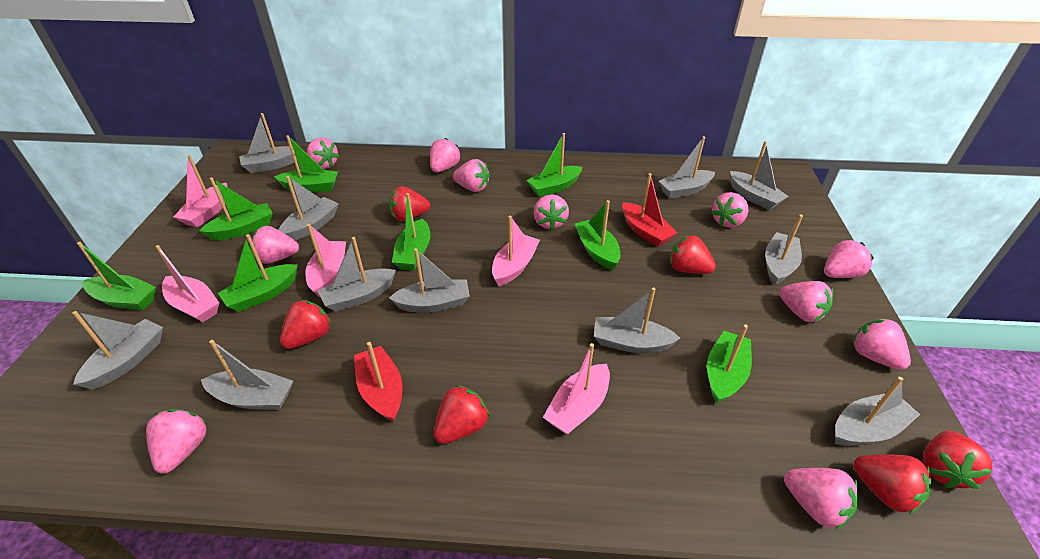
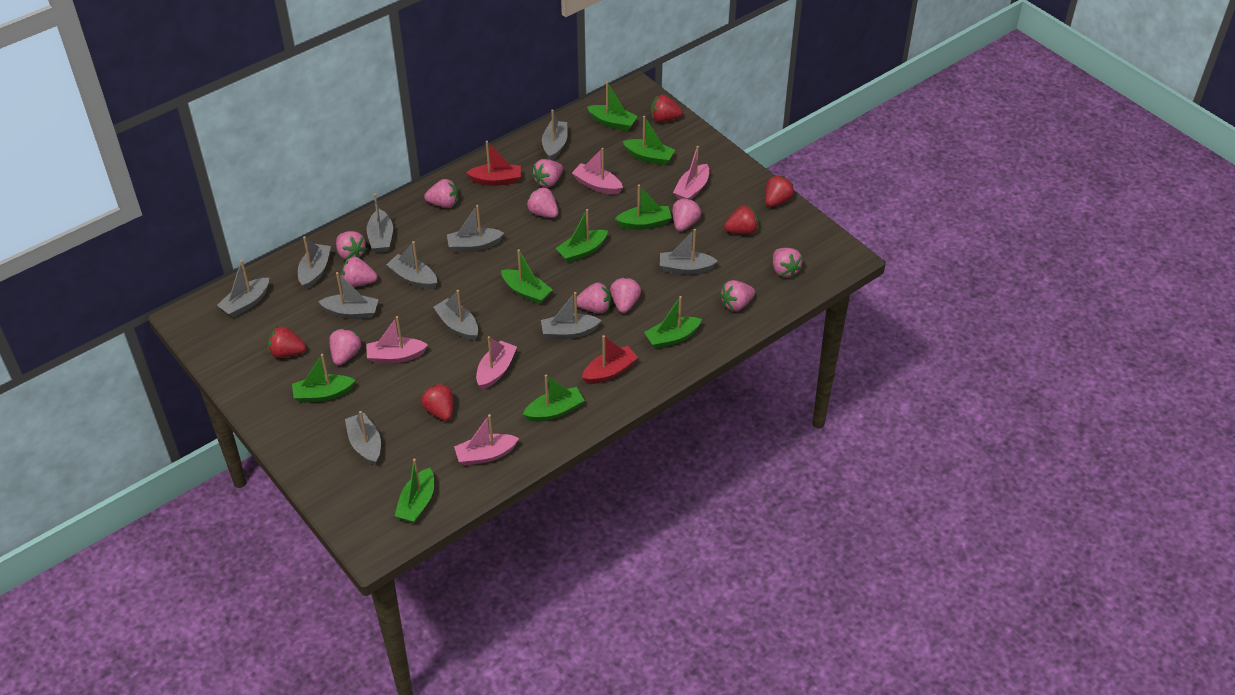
green boat: [77,242,156,311] [199,178,273,240] [218,234,298,312] [274,135,338,193] [392,193,431,271] [527,133,582,197] [575,200,621,270] [707,325,752,404] = 8 -> [292,354,356,403] [395,459,434,523] [501,249,553,304] [523,375,585,422] [556,209,608,263] [587,82,638,131] [615,184,672,230] [622,116,675,165] [644,296,702,349] = 9
red strawberry: [280,300,332,349] [389,186,430,221] [434,385,490,444] [670,235,716,274] [853,454,931,515] [923,430,993,489] = 6 -> [268,326,306,358] [421,383,453,421] [651,95,683,122] [724,206,758,234] [765,175,794,207] = 5

